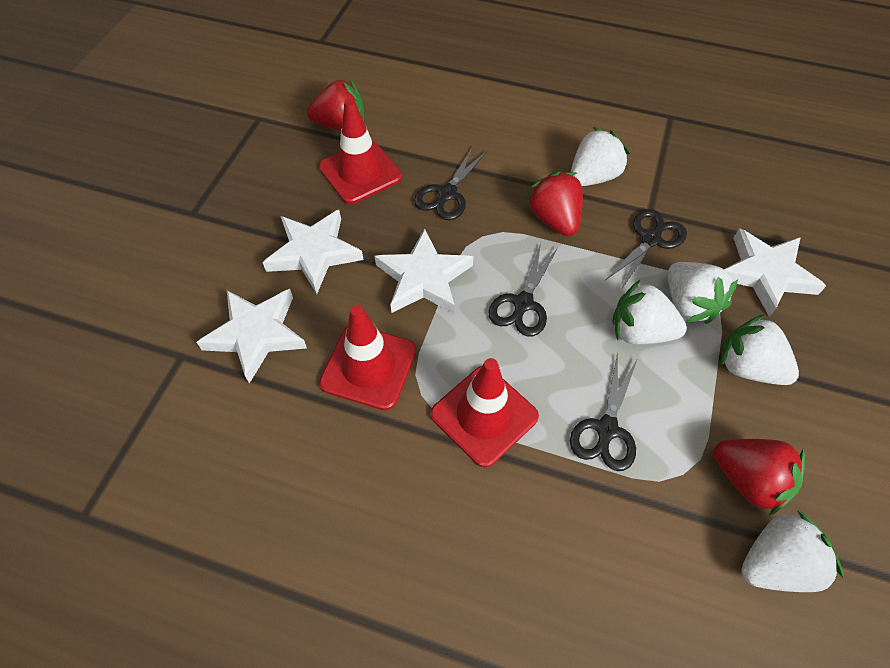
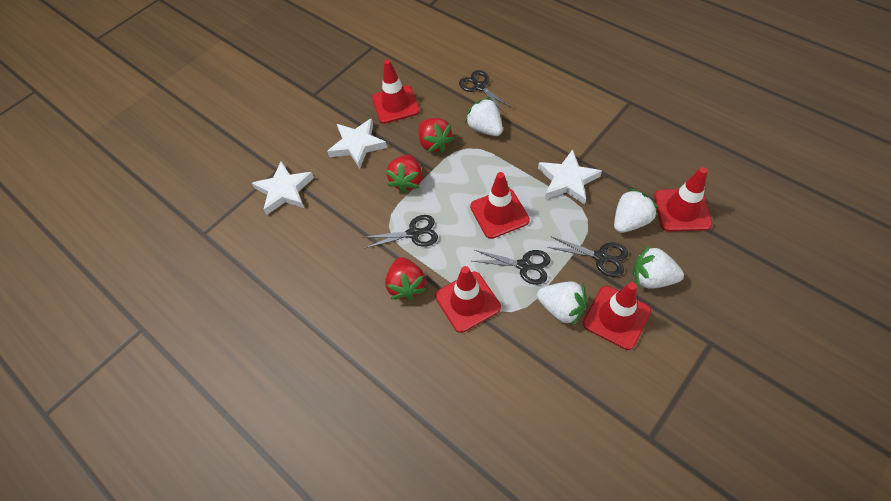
red traffic cone: [319,98,402,204] [319,305,417,410] [430,358,539,468] = 3 -> [372,60,420,124] [435,266,501,333] [470,172,530,239] [583,282,651,350] [654,167,712,231] = 5
white star: [196,289,307,384] [262,210,364,294] [375,229,473,313] [724,228,826,317] = 4 -> [252,161,314,215] [327,118,387,168] [538,149,602,205] = 3
white strawberry: [571,127,630,186] [612,280,687,344] [668,262,738,324] [721,314,799,385] [741,510,843,592] = 5 -> [465,97,503,136] [537,281,587,326] [614,188,658,233] [633,245,684,289] = 4

